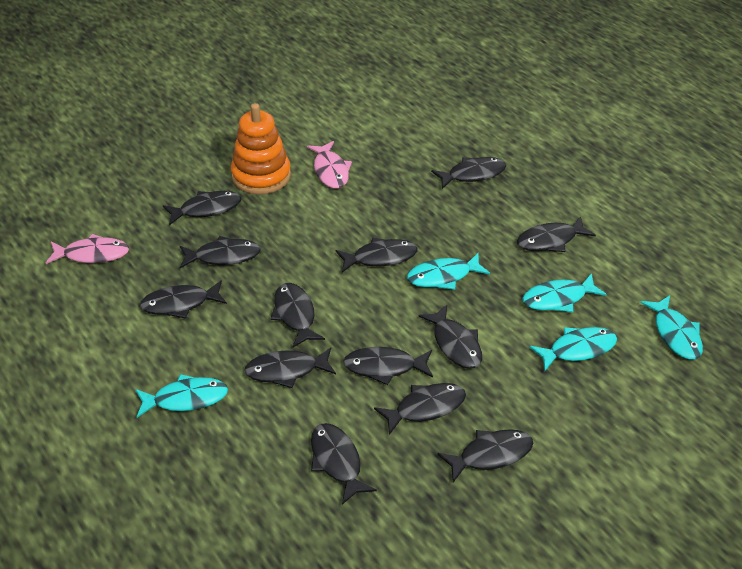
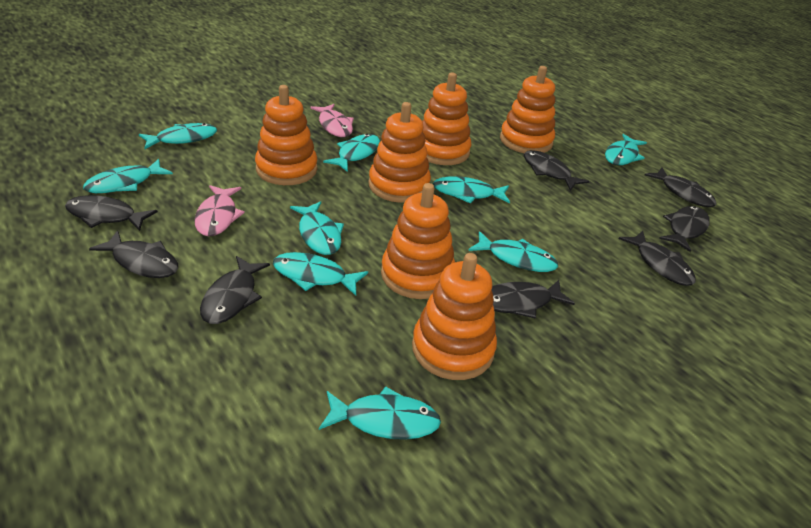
black fish: [140,280,227,319] [163,191,241,225] [180,236,261,268] [244,348,336,388] [271,283,325,347] [311,423,377,505] [336,238,418,272] [343,347,433,385] [374,383,466,435] [418,305,482,369] [431,157,506,189] [437,429,533,482] [517,216,596,252] = 13 -> [65,195,158,231] [89,230,178,278] [200,256,270,324] [492,280,575,319] [524,150,589,191] [619,231,696,286] [644,168,717,207] [659,206,710,252] = 8
orange stacking toy: [231,103,291,194] = 1 -> [255,85,318,185] [368,102,431,203] [381,183,455,299] [412,253,497,380] [422,72,471,165] [500,66,555,153] = 6
turquoise fish: [135,374,228,418] [407,253,490,290] [522,273,607,312] [529,327,617,371] [640,295,703,359] = 5 -> [83,159,173,193] [139,123,217,149] [273,252,368,296] [290,201,344,255] [319,386,441,440] [323,134,380,172] [433,176,510,203] [468,231,558,272] [605,134,647,165] = 9

